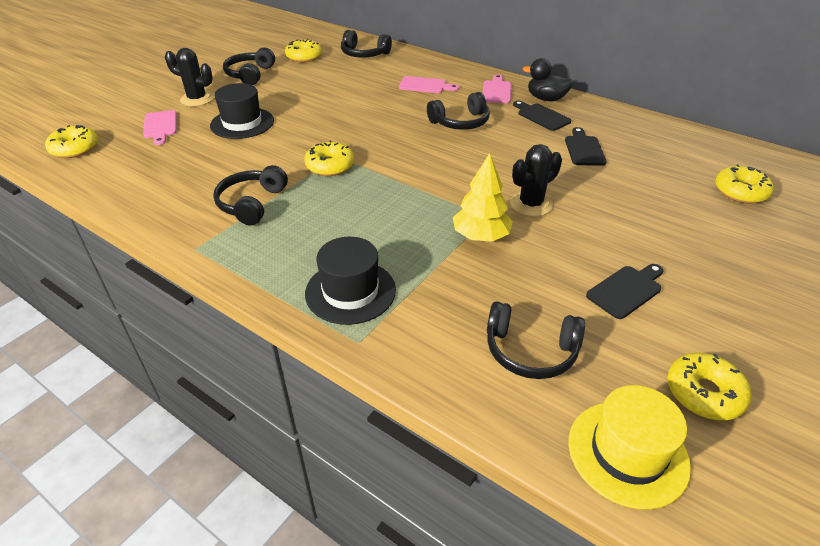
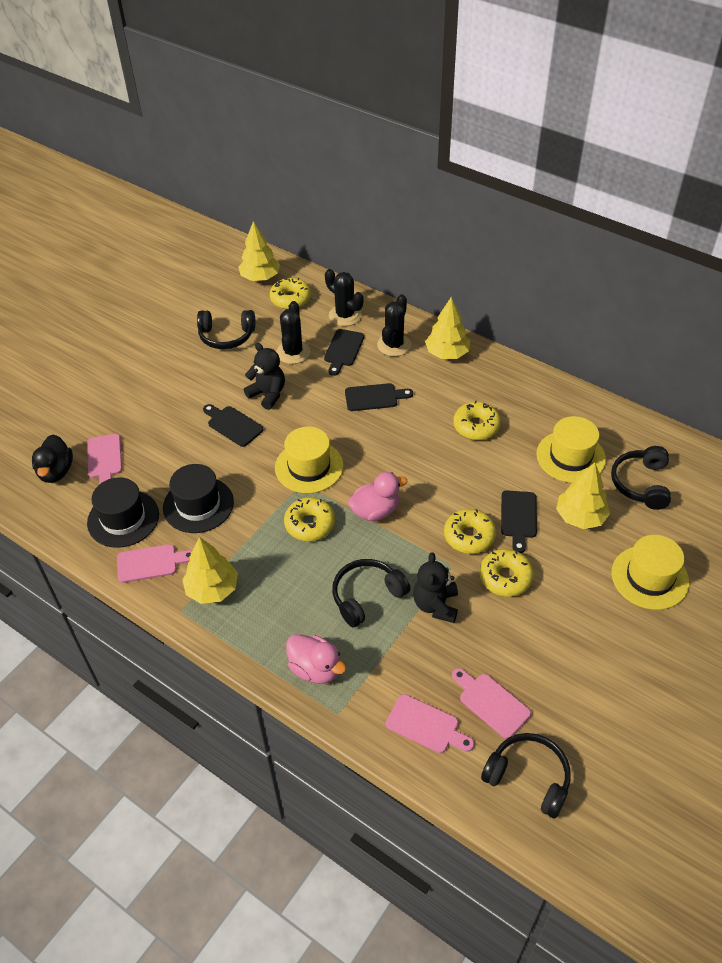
black cactus: [165,48,214,106] [510,144,562,217] = 2 -> [276,301,310,364] [325,269,364,326] [377,294,411,357] = 3
black cutting board: [513,101,571,131] [565,127,607,166] [586,264,663,319] = 3 -> [203,404,264,447] [324,329,364,376] [345,383,413,411] [501,490,537,553] = 4
black headphones: [213,165,288,226] [223,47,275,85] [341,30,392,58] [427,92,490,130] [487,301,585,379] = 5 -> [197,310,255,349] [332,559,410,628] [481,733,571,819] [611,446,671,510] = 4
black teddy bear: none = 0 -> [244,343,285,410] [413,552,458,623] = 2
pink cutting board: [143,110,177,145] [399,76,459,93] [483,74,511,103] = 3 -> [87,434,122,485] [117,544,192,583] [386,694,474,753] [452,668,531,739] = 4
pink duck: none = 0 -> [286,634,346,684] [348,472,407,521] = 2
yellow hat: [569,385,691,509] = 1 -> [275,427,344,493] [536,416,606,483] [612,535,689,610] = 3
yellow tree: [453,153,513,242] = 1 -> [182,537,238,604] [238,221,280,281] [425,297,470,359] [556,462,610,529] = 4

